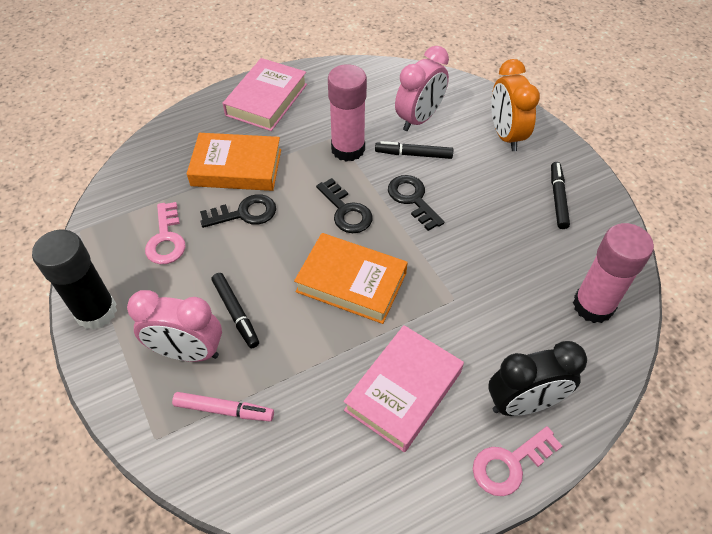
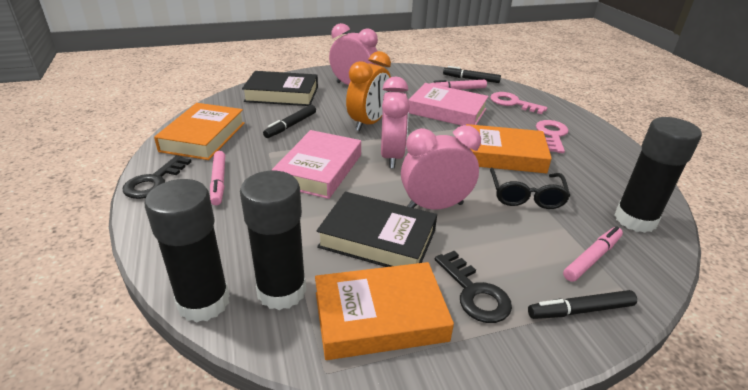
black book: none = 0 -> [242,71,318,106] [317,192,437,267] = 2
black clock: [488,341,587,416] = 1 -> none = 0
black glasses: none = 0 -> [490,168,570,209] = 1
black glue stick: [32,230,117,330] = 1 -> [145,179,230,323] [240,171,306,310] [614,117,702,233] = 3
black key: [200,194,276,228] [316,178,372,233] [388,175,444,231] = 3 -> [123,155,191,199] [435,251,512,323] = 2
orange book: [187,133,281,191] [294,233,408,324] = 2 -> [154,103,245,160] [315,262,454,360] [466,124,552,173] = 3
pink clock: [127,290,222,362] [395,46,449,131] = 2 -> [329,23,378,85] [381,77,410,168] [401,125,481,210] = 3
pink glue stick: [328,64,367,162] [573,223,654,323] = 2 -> none = 0
pink marker: [172,392,274,421] = 1 -> [210,151,225,205] [430,80,487,90] [563,226,623,282] = 3

